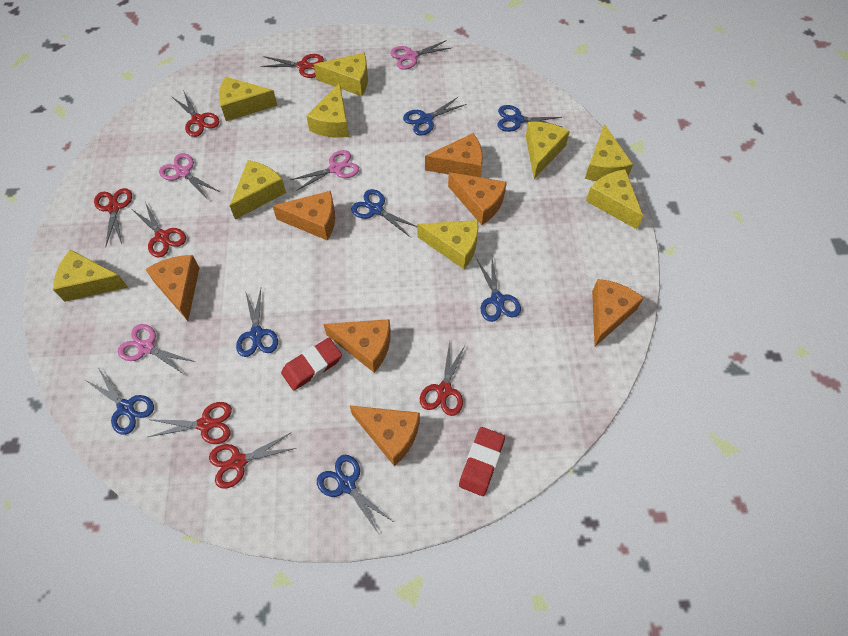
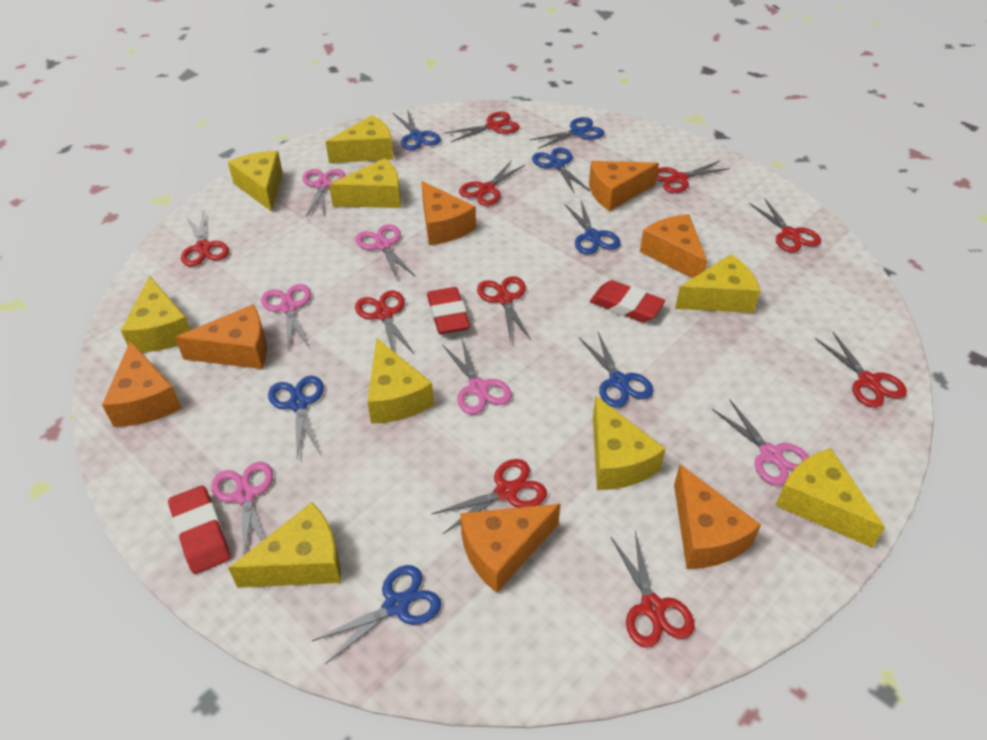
pink scissors: [118,324,196,375] [159,153,220,200] [290,150,359,191] [390,40,451,70] = 4 -> [211,462,273,556] [261,284,311,350] [303,169,345,217] [355,224,416,282] [442,339,512,415] [712,399,809,486] = 6
red eraser: [281,338,342,391] [459,427,505,496] = 2 -> [168,485,231,574] [427,287,470,334] [590,280,665,322] = 3
red scissors: [94,188,132,246] [133,202,186,258] [148,402,232,444] [171,90,220,137] [209,432,296,489] [261,54,324,78] [420,340,466,416] = 7 -> [181,210,229,267] [355,290,415,355] [432,459,547,534] [445,112,520,142] [459,161,525,206] [477,276,531,341] [611,531,695,648] [656,161,730,193] [749,198,821,253] [816,332,907,408] = 10

